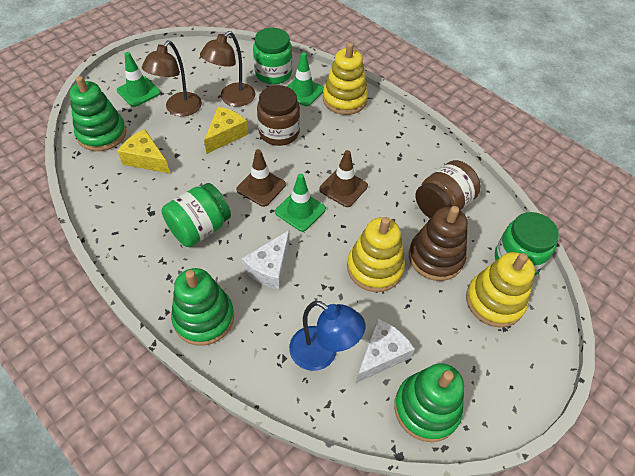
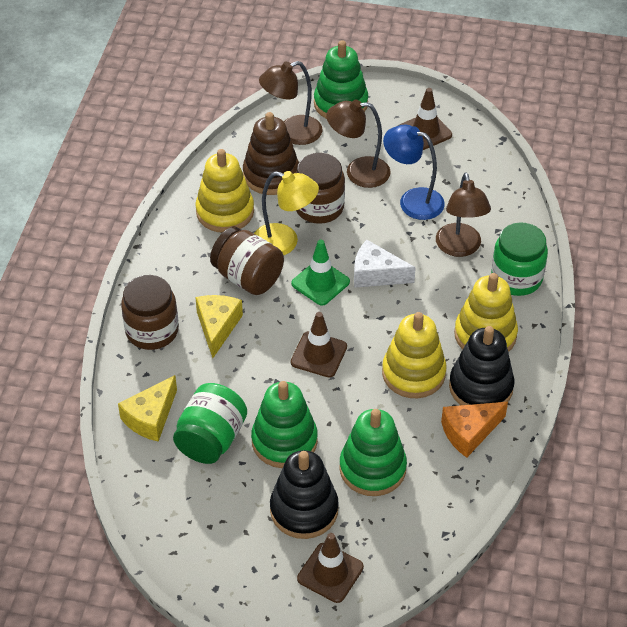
black stacking toy: none = 0 -> [270,450,339,539] [449,326,514,405] = 2
brown jar: [257,85,300,146] [415,160,481,218] = 2 -> [121,275,179,350] [210,227,284,295] [296,153,345,224] = 3
brown lamp: [142,41,202,117] [200,31,255,107] = 2 -> [259,61,322,145] [326,100,391,188] [436,172,491,257] = 3
brown traffic cone: [236,149,286,207] [319,150,368,207] = 2 -> [291,312,347,377] [297,533,364,603] [400,88,452,150] = 3
green jar: [162,183,231,247] [253,28,292,84] [495,212,559,276] = 3 -> [173,383,247,464] [491,223,548,296] = 2
green traffic cone: [117,52,161,107] [275,174,326,232] [287,52,324,106] = 3 -> [291,240,350,306] = 1
orange cheese: none = 0 -> [441,402,508,458] = 1
white cheese: [242,231,290,289] [356,319,415,383] = 2 -> [354,240,416,288] = 1
yellow lamp: none = 0 -> [254,171,319,255] = 1

